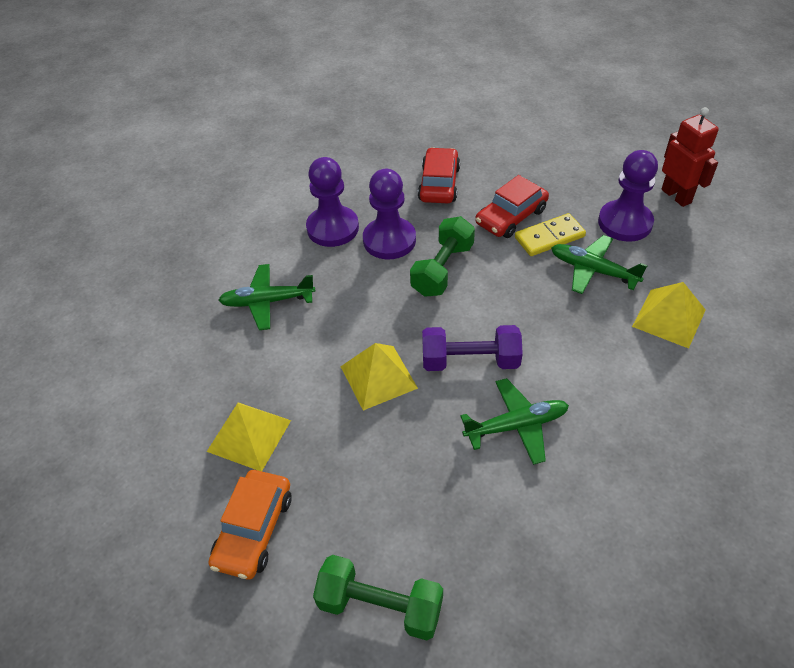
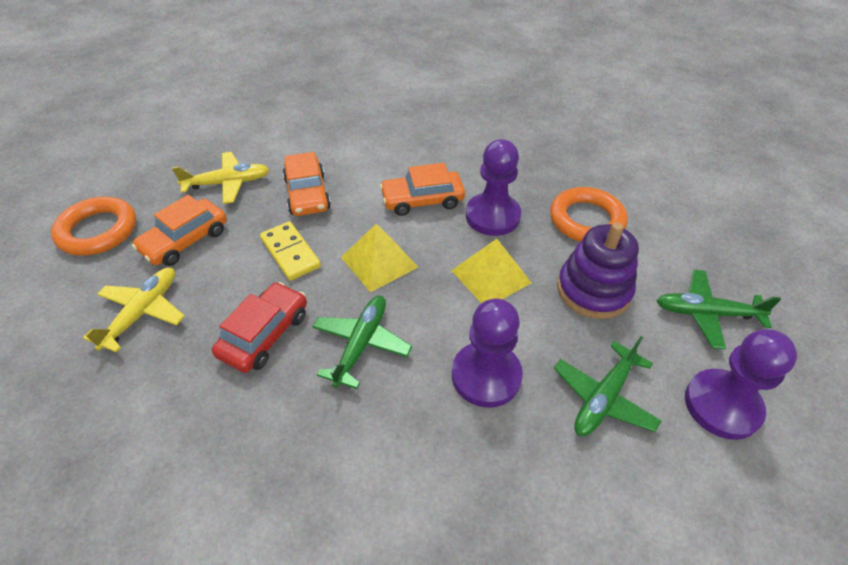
green dumbbell: [313,555,443,640] [410,216,475,297] = 2 -> none = 0
orange car: [209,470,291,579] = 1 -> [132,195,227,266] [283,152,331,216] [380,163,465,216] = 3
orange ring: none = 0 -> [51,197,136,256] [550,187,628,242] = 2
purple dumbbell: [422,325,523,371] = 1 -> none = 0
purple stacking toy: none = 0 -> [557,222,639,319] = 1
red car: [418,147,460,203] [475,175,549,238] = 2 -> [212,282,307,373] = 1
red robot: [661,107,719,207] = 1 -> none = 0
yellow plane: none = 0 -> [83,267,185,353] [172,152,270,204] = 2
yellow pyramid: [207,402,291,471] [340,343,418,410] [632,282,706,349] = 3 -> [341,224,418,293] [451,239,532,303] = 2

